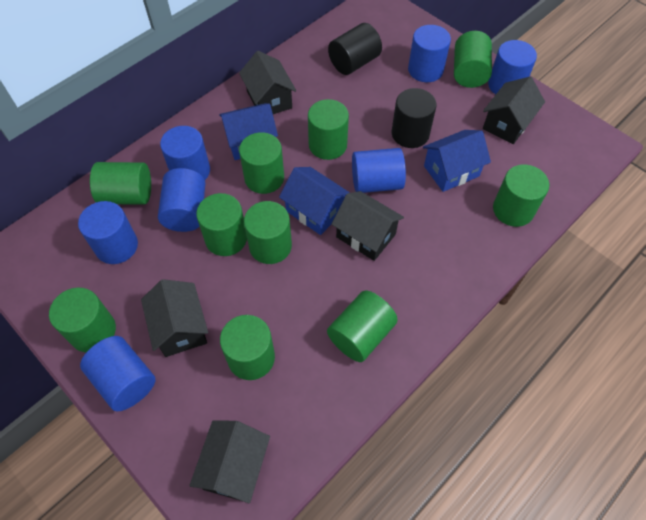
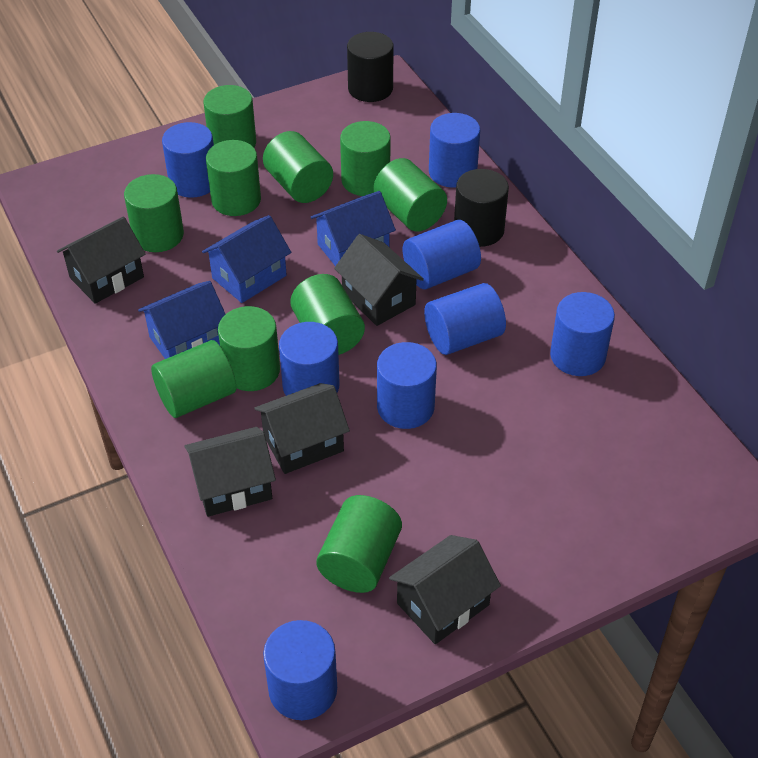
blue cylinder: [78,201,138,264] [80,336,156,411] [158,168,205,232] [160,126,210,180] [352,148,406,193] [408,25,451,82] [488,40,537,94] = 7 -> [162,122,214,198] [263,620,337,720] [279,322,340,396] [377,342,437,429] [403,220,481,289] [424,283,506,355] [429,113,480,188] [550,292,615,376] = 8

